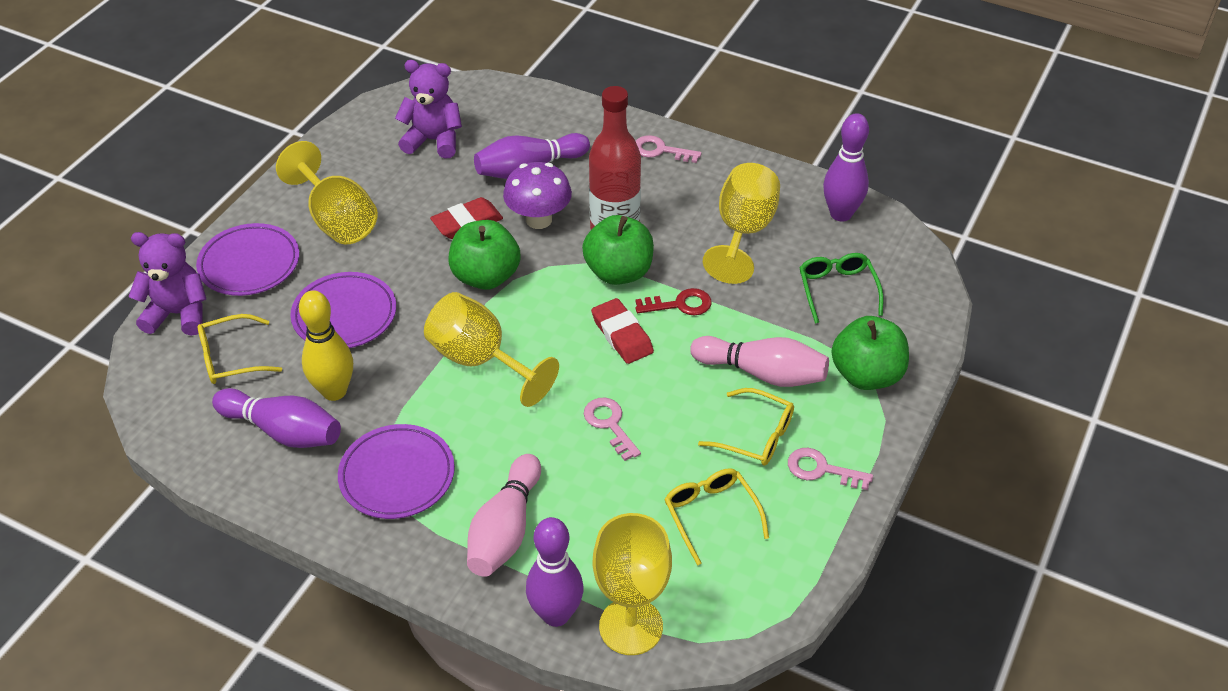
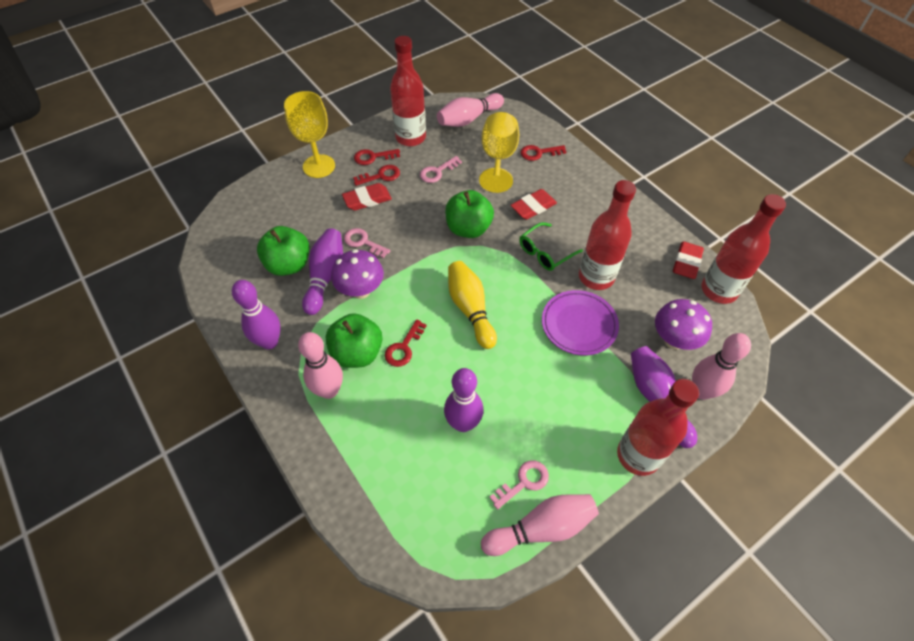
pink bowling pin: [467,454,541,577] [690,336,829,387] = 2 -> [298,332,343,399] [437,93,504,127] [481,494,599,556] [692,333,751,400] = 4
purple mushroom: [503,162,572,229] = 1 -> [331,249,384,299] [655,299,712,350] = 2
purple plate: [196,223,299,296] [290,272,396,348] [338,424,455,519] = 3 -> [542,290,619,356] = 1
purple teddy bear: [129,232,206,336] [395,60,462,159] = 2 -> none = 0
red bottle: [589,86,641,230] = 1 -> [390,36,426,146] [579,180,636,290] [617,379,699,476] [701,194,786,304] = 4
red eraser: [430,197,503,239] [591,298,654,364] = 2 -> [342,183,392,211] [510,189,557,220] [673,241,704,279] = 3
red key: [635,288,712,315] = 1 -> [353,165,400,186] [354,149,400,165] [385,319,427,367] [521,145,566,161] = 4
yellow glasses: [198,314,282,384] [664,468,769,566] [698,388,794,466] = 3 -> none = 0
yellow goblet: [276,141,378,245] [424,292,559,407] [593,513,672,655] [703,163,780,284] = 4 -> [284,91,335,178] [479,112,519,193] = 2

